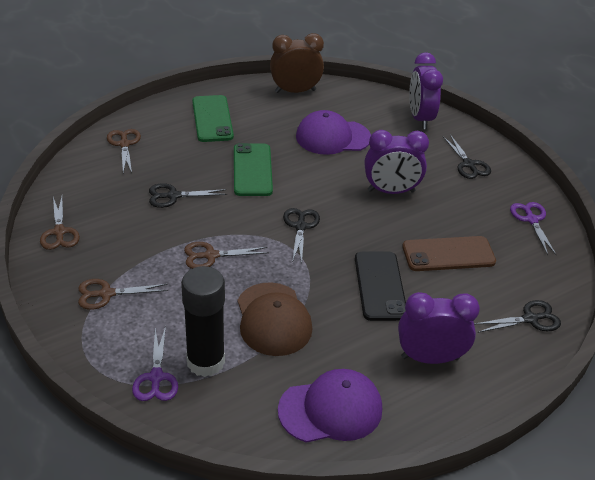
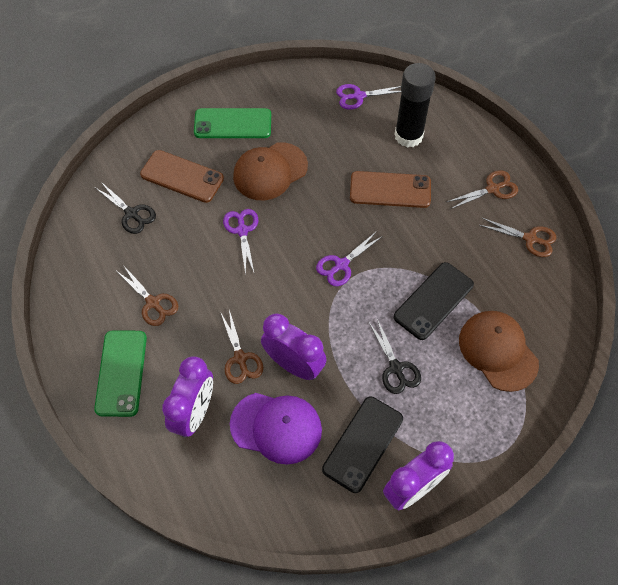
black phone: [355,252,406,321] = 1 -> [322,397,403,493] [394,262,474,340] = 2
black scissors: [149,183,227,208] [283,208,320,263] [443,135,491,179] [475,300,561,333] = 4 -> [96,182,156,234] [368,319,421,394] = 2
brown cap: [237,282,312,356] = 1 -> [233,142,308,200] [459,311,539,392] = 2
brown clock: [270,33,324,93] = 1 -> none = 0
brown phone: [402,236,496,271] = 1 -> [140,150,224,203] [350,171,431,208] = 2
purple cap: [278,369,382,443] [296,110,371,155] = 2 -> [230,393,322,465] = 1
purple scissors: [132,326,178,401] [510,202,556,255] = 2 -> [223,209,258,275] [316,231,383,286] [336,84,401,110] = 3

